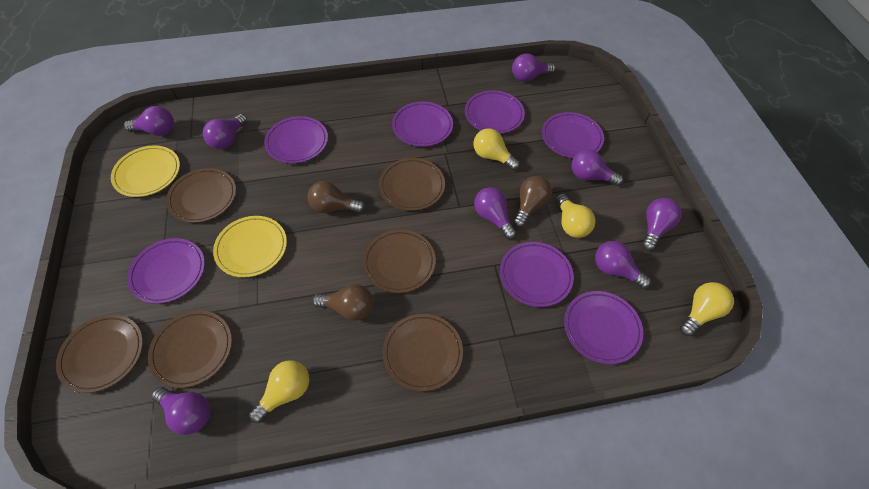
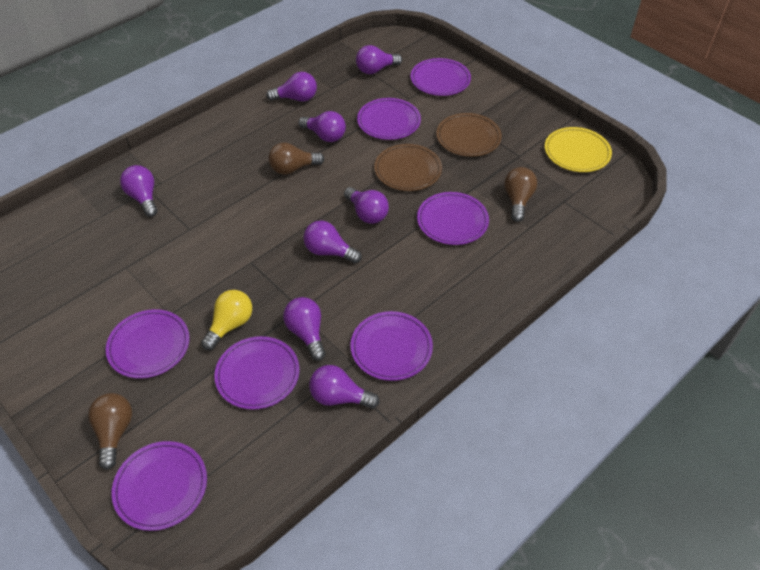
brown plate: [56,314,143,393] [148,310,232,388] [166,168,236,223] [363,230,436,293] [379,158,445,211] [382,314,463,391] = 6 -> [374,144,442,191] [436,113,502,157] = 2
yellow light bulb: [249,360,309,423] [473,128,520,170] [555,193,596,238] [680,282,734,336] = 4 -> [201,290,252,350] = 1
yellow plate: [111,145,180,197] [213,216,287,278] = 2 -> [545,127,612,172] = 1

